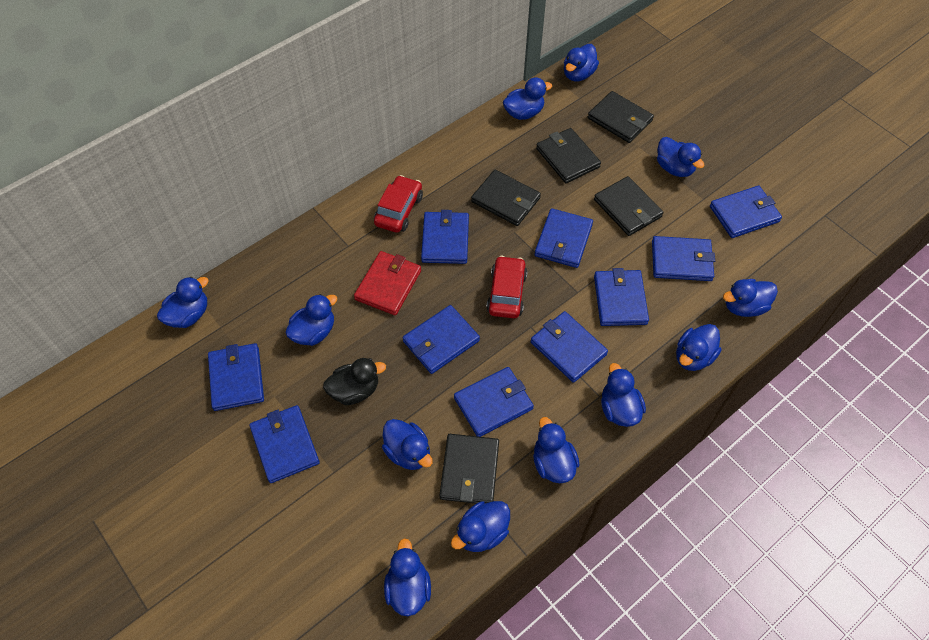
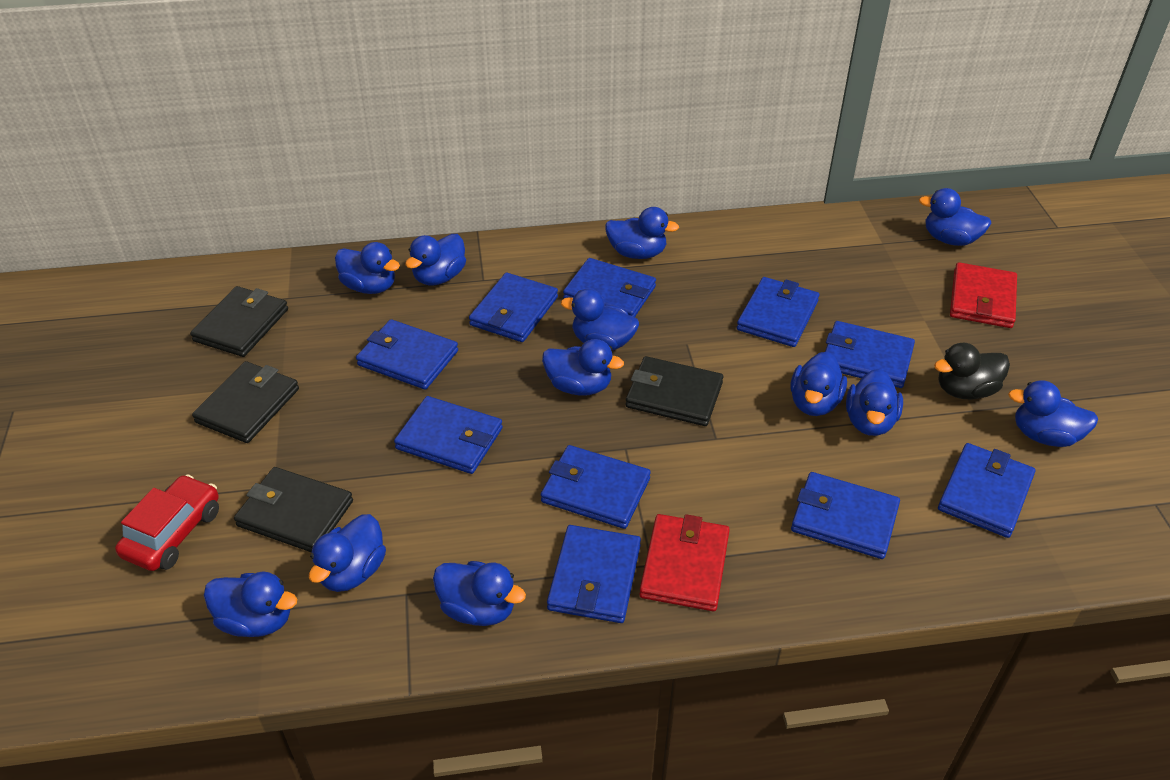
black wallet: [440,434,499,504] [471,170,541,226] [536,128,601,183] [588,91,654,143] [594,176,664,236] = 5 -> [190,286,288,357] [192,361,299,443] [234,467,353,553] [626,356,723,426] = 4
red car: [374,175,423,233] [486,256,528,318] = 2 -> [115,474,219,571] = 1
red wallet: [354,251,421,315] = 1 -> [639,514,730,611] [950,262,1017,328] = 2

